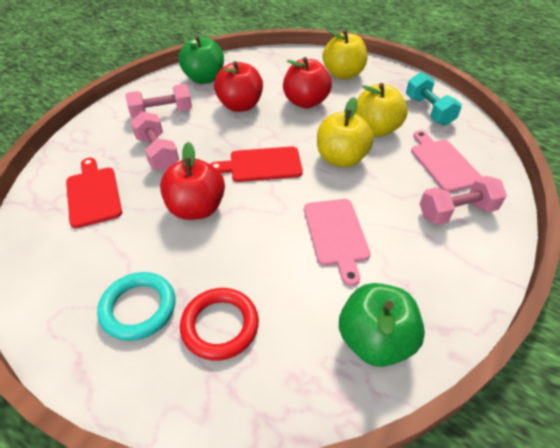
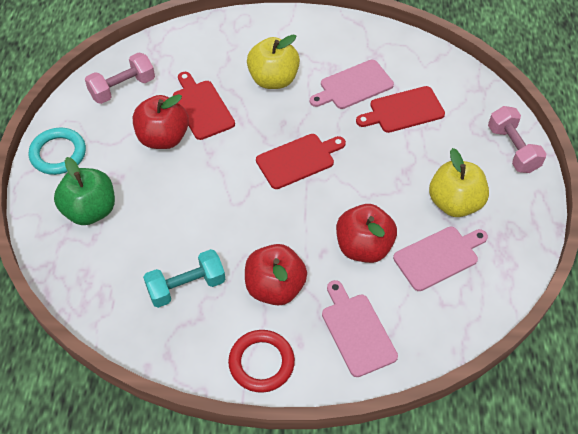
green apple: [179,36,224,84] [339,283,425,367] = 2 -> [54,157,115,225] = 1
pink cutting board: [304,199,371,286] [411,130,482,192] = 2 -> [310,60,394,109] [322,280,398,377] [393,227,488,291] = 3
pink dumbbell: [125,84,192,119] [131,111,179,170] [420,176,507,225] = 3 -> [85,52,155,104] [488,106,546,173] = 2
red cutting board: [66,158,122,228] [210,146,303,182] = 2 -> [173,72,235,140] [256,134,346,189] [356,86,445,133] = 3
yellow apple: [317,97,374,167] [323,29,367,79] [355,83,408,137] = 3 -> [247,34,300,89] [429,148,489,217] = 2

